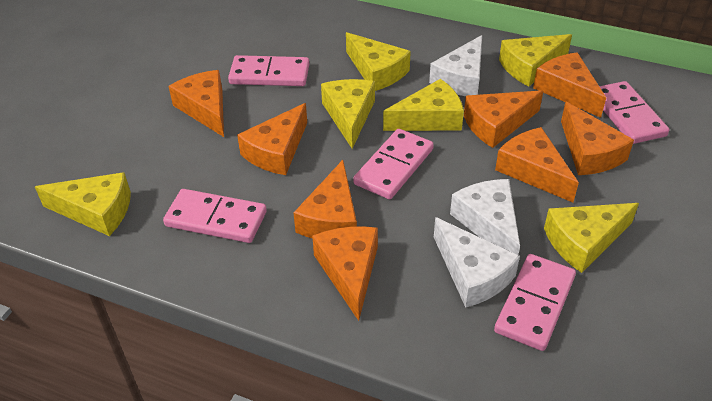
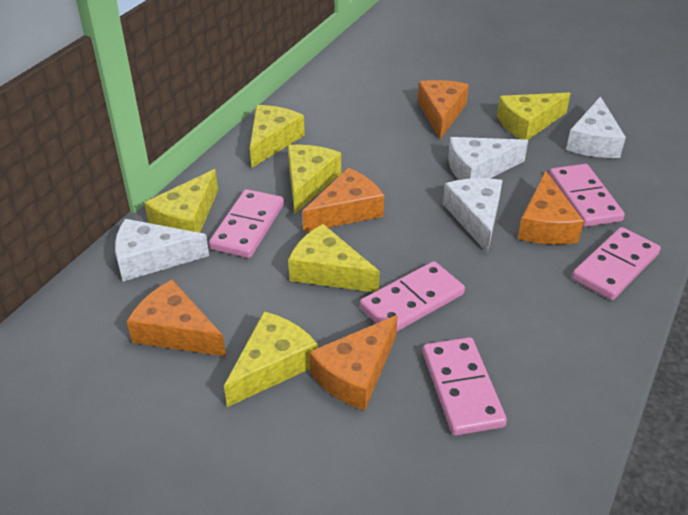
orange cheese: [168,70,224,137] [237,103,307,175] [294,160,357,238] [312,226,378,321] [464,90,543,148] [495,127,579,202] [533,52,606,118] [561,102,634,175] = 8 -> [127,279,226,356] [302,168,384,232] [309,315,398,410] [418,80,469,139] [518,171,584,245] = 5
white cheese: [429,35,482,96] [434,217,520,308] [450,179,520,255] = 3 -> [115,219,209,281] [443,178,502,253] [448,137,528,180] [566,96,626,158] = 4

